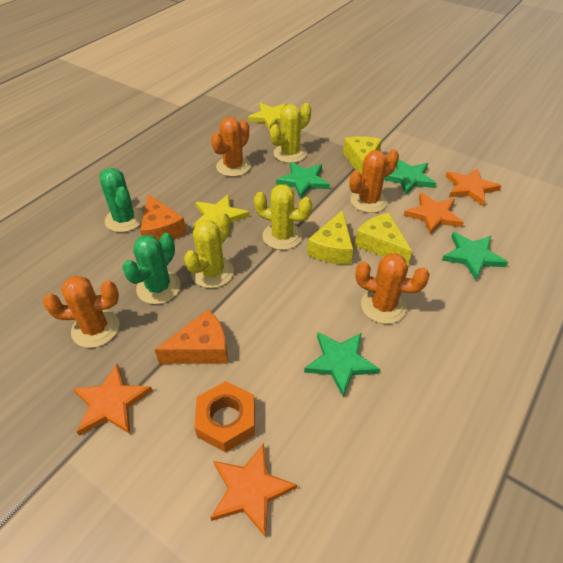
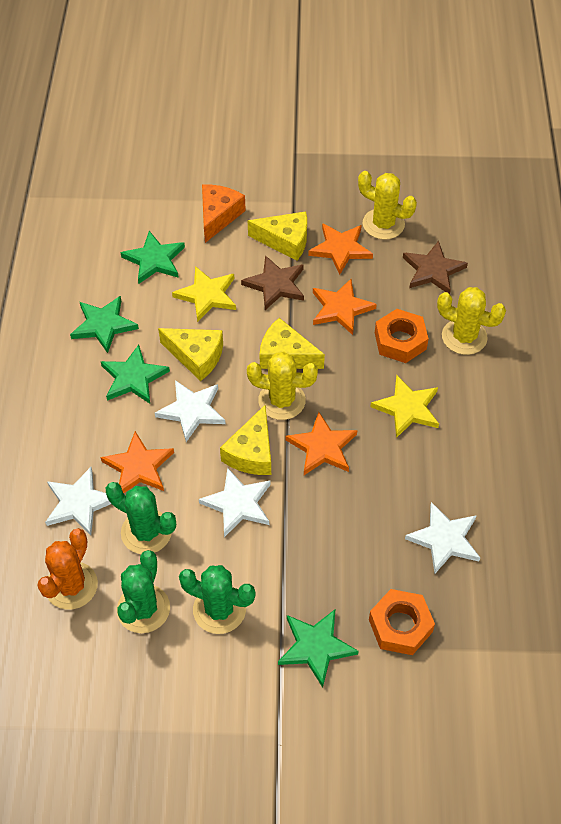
brown star: none = 0 -> [241,255,304,310] [403,241,468,294] = 2
green cactus: [99,168,144,232] [122,233,181,304] = 2 -> [106,482,176,554] [117,550,170,633] [179,565,255,634] = 3
orange cactus: [43,276,119,348] [211,117,251,177] [349,149,399,213] [355,253,430,324] = 4 -> [37,528,98,610] = 1
orange cheese: [140,194,186,242] [154,309,228,364] = 2 -> [202,185,246,243] = 1
orange nut: [194,381,255,452] = 1 -> [369,589,435,655] [375,309,429,363] = 2
white star: none = 0 -> [45,467,111,535] [155,380,226,442] [199,468,271,537] [405,502,480,573] = 4
yellow cheese: [307,210,353,264] [343,136,382,175] [355,213,412,266] = 3 -> [158,328,223,381] [220,405,271,475] [248,211,307,261] [259,318,325,369] = 4

